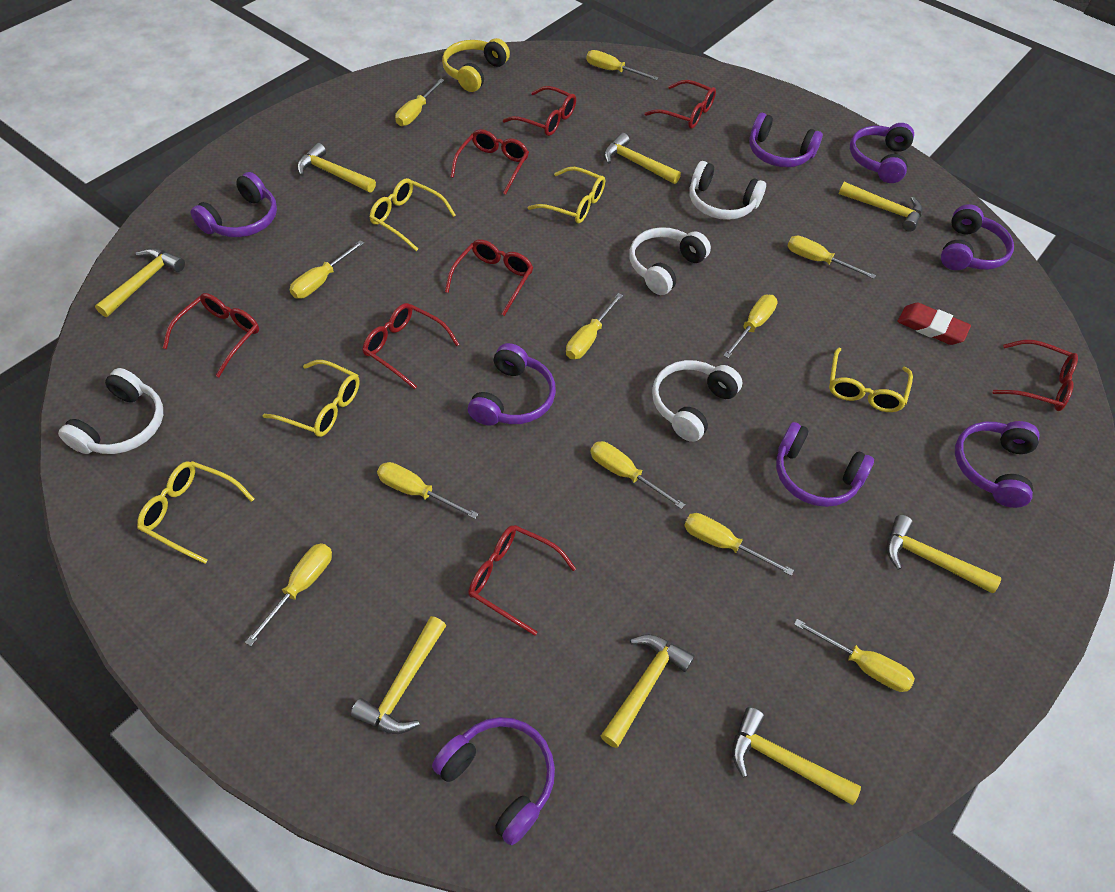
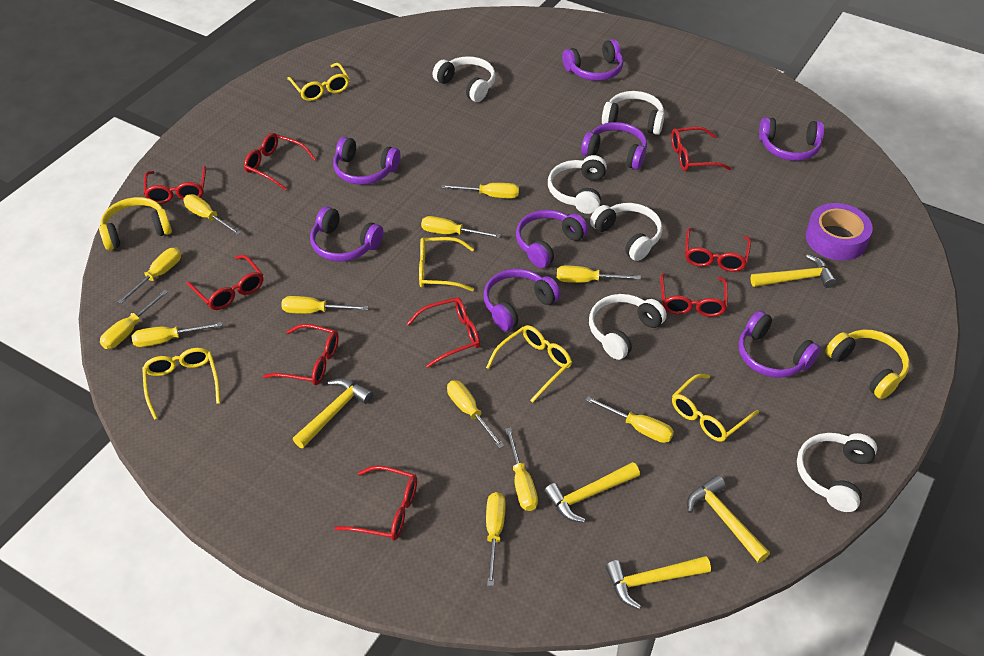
purple tape: none = 0 -> [806,203,873,261] = 1
red eraser: [898,303,971,345] = 1 -> none = 0
red glasses: [163,293,259,377] [362,303,459,389] [445,240,533,316] [450,129,529,195] [468,525,576,636] [503,86,576,136] [644,80,716,129] [993,340,1078,411] = 8 -> [144,166,206,204] [186,255,263,310] [244,133,316,191] [263,324,339,385] [335,465,417,540] [407,297,480,368] [660,273,728,317] [671,127,732,171] [685,228,751,272] = 9
white headphones: [58,368,163,454] [629,227,711,295] [652,360,743,442] [689,161,766,220] = 4 -> [433,56,496,102] [548,155,607,214] [589,294,667,360] [590,203,663,261] [602,91,664,135] [797,433,877,512] = 6
yellow hammer: [95,248,185,317] [297,143,376,192] [350,616,446,734] [601,634,695,748] [604,133,681,184] [732,707,861,805] [839,182,922,232] [887,515,1001,594] = 8 -> [293,378,373,448] [544,462,640,523] [605,556,711,609] [687,475,770,563] [751,254,837,288] = 5
yellow headphones: [442,38,510,92] = 1 -> [99,197,172,251] [825,330,910,399] = 2
yellow screwdriver: [245,543,332,646] [290,240,364,299] [377,462,478,519] [395,78,445,126] [566,293,623,359] [586,50,659,80] [590,441,685,509] [684,513,794,576] [723,295,778,358] [787,236,876,279] [794,619,915,692] = 11 -> [100,290,168,349] [117,248,181,304] [131,322,222,347] [183,194,241,235] [281,296,368,314] [421,216,501,238] [441,183,519,199] [447,380,504,449] [486,492,506,586] [505,428,538,511] [557,265,641,283] [585,396,674,443] = 12

